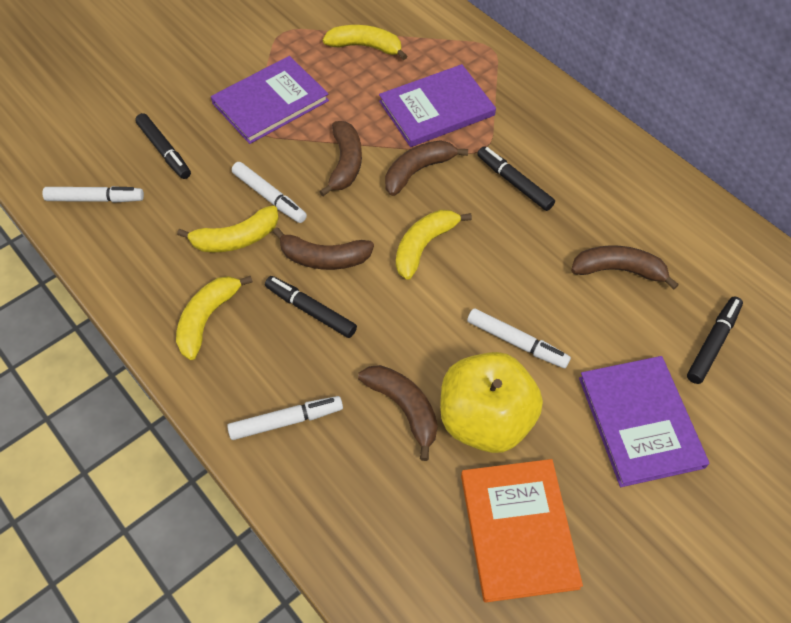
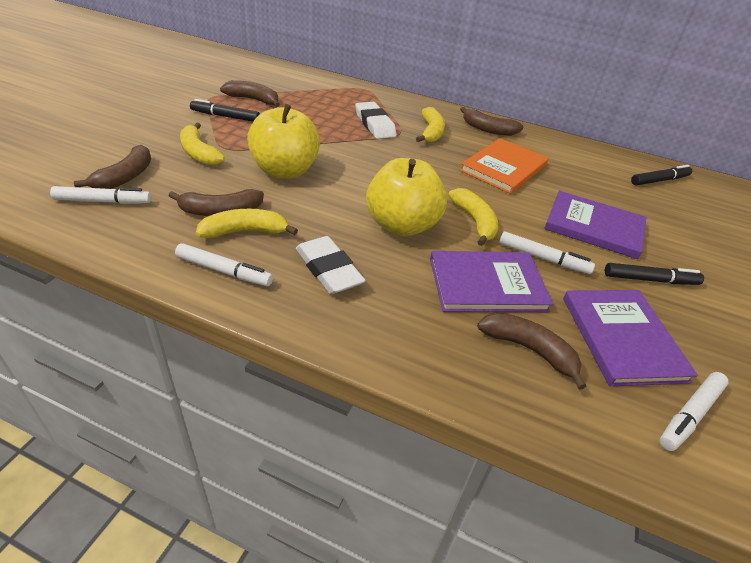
black marker: [135,113,191,179] [265,276,357,338] [477,146,555,211] [687,296,743,384] = 4 -> [190,99,260,122] [605,263,704,285] [631,165,692,186] = 3
white eraser: none = 0 -> [296,236,366,294] [355,102,397,139] = 2
yellow apple: [440,352,543,453] = 1 -> [247,104,320,179] [366,158,447,237] = 2

